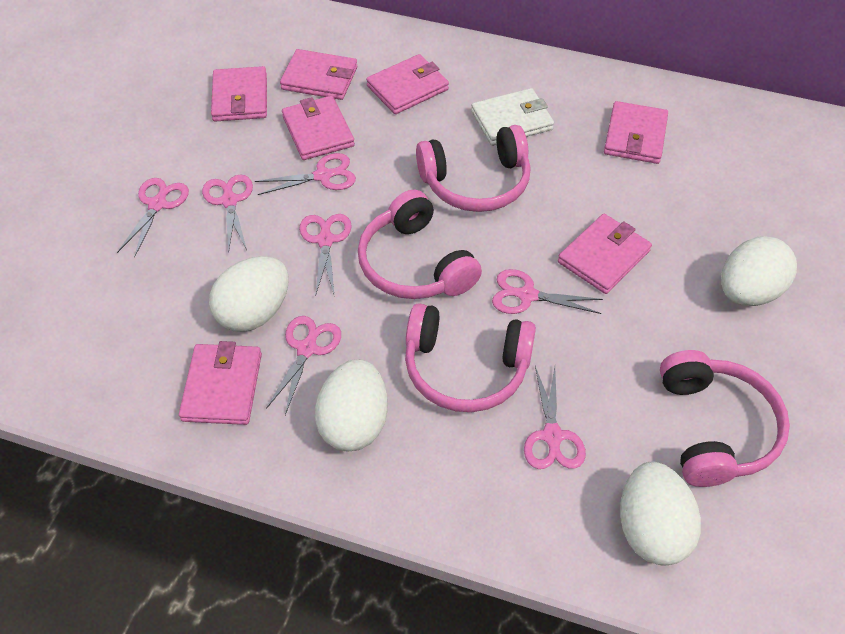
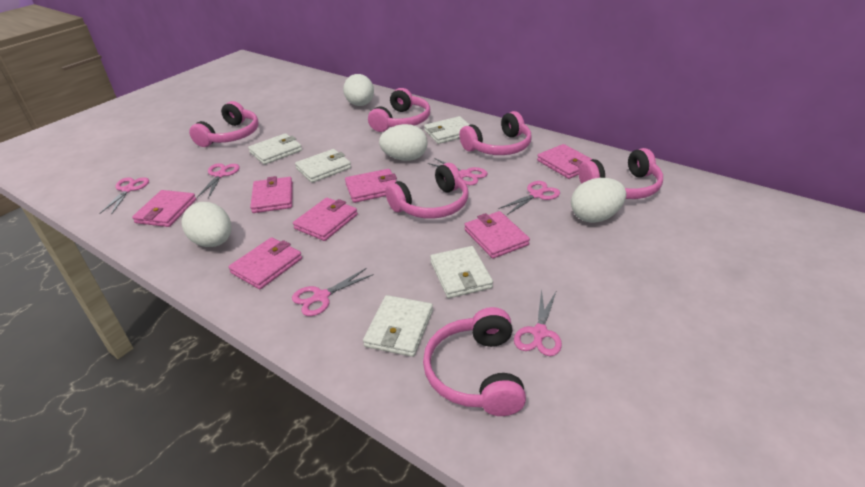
pink headphones: [358,190,482,299] [405,303,536,412] [416,125,531,212] [660,350,790,487] = 4 -> [189,101,259,147] [368,88,430,132] [385,163,468,219] [423,307,526,416] [459,111,532,155] [578,148,663,199] = 6
pink scissors: [117,178,189,258] [202,174,253,253] [255,153,356,195] [266,316,341,415] [299,214,352,297] [492,269,603,314] [524,366,586,469] = 7 -> [99,177,149,215] [197,163,240,198] [292,268,374,316] [428,158,488,185] [498,181,560,215] [514,289,562,356] = 6
white wallet: [471,88,554,146] = 1 -> [248,133,302,165] [295,149,351,183] [363,295,433,357] [424,116,470,144] [430,246,493,298] = 5

